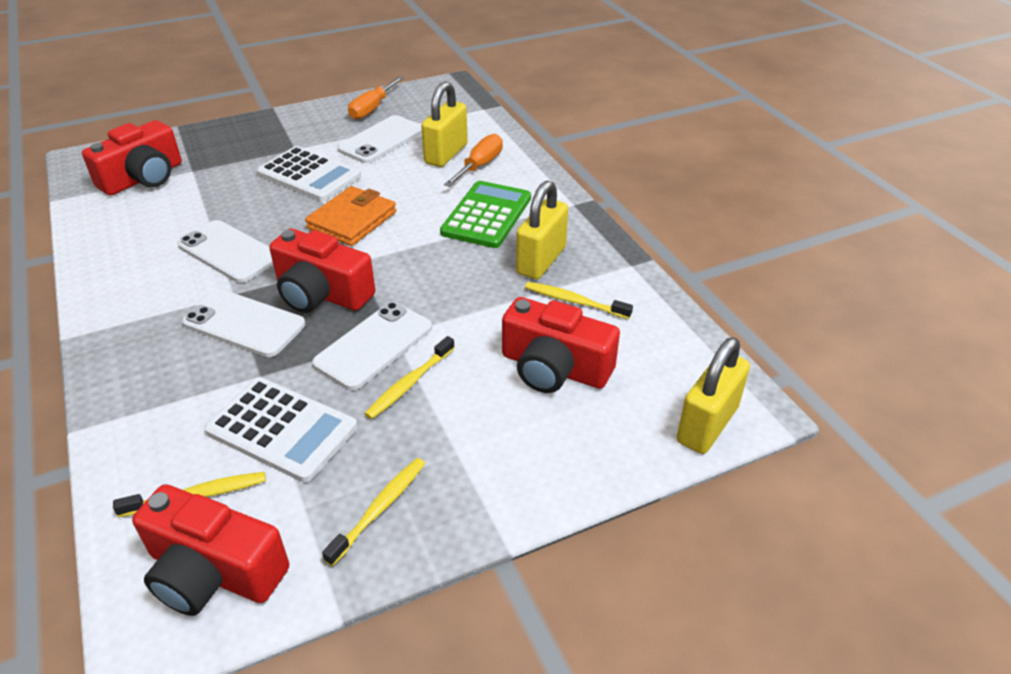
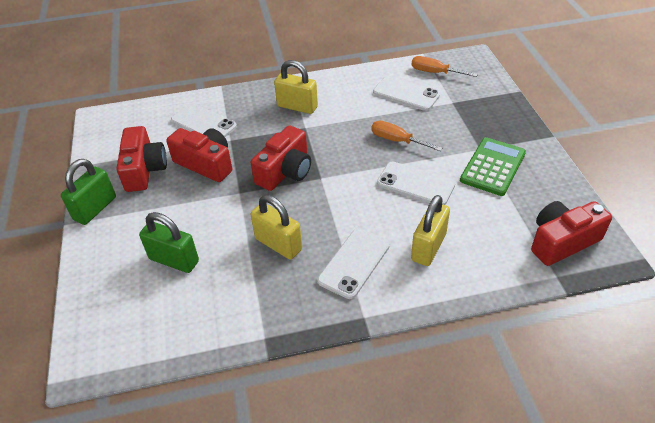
green padlock: none = 0 -> [61,159,116,225] [139,212,199,273] = 2
orange wallet: [305,186,396,246] = 1 -> none = 0
white calculator: [204,377,357,482] [257,146,361,201] = 2 -> none = 0
yellow toothbrush: [113,472,266,517] [322,458,425,566] [365,336,455,419] [525,282,633,319] = 4 -> none = 0

